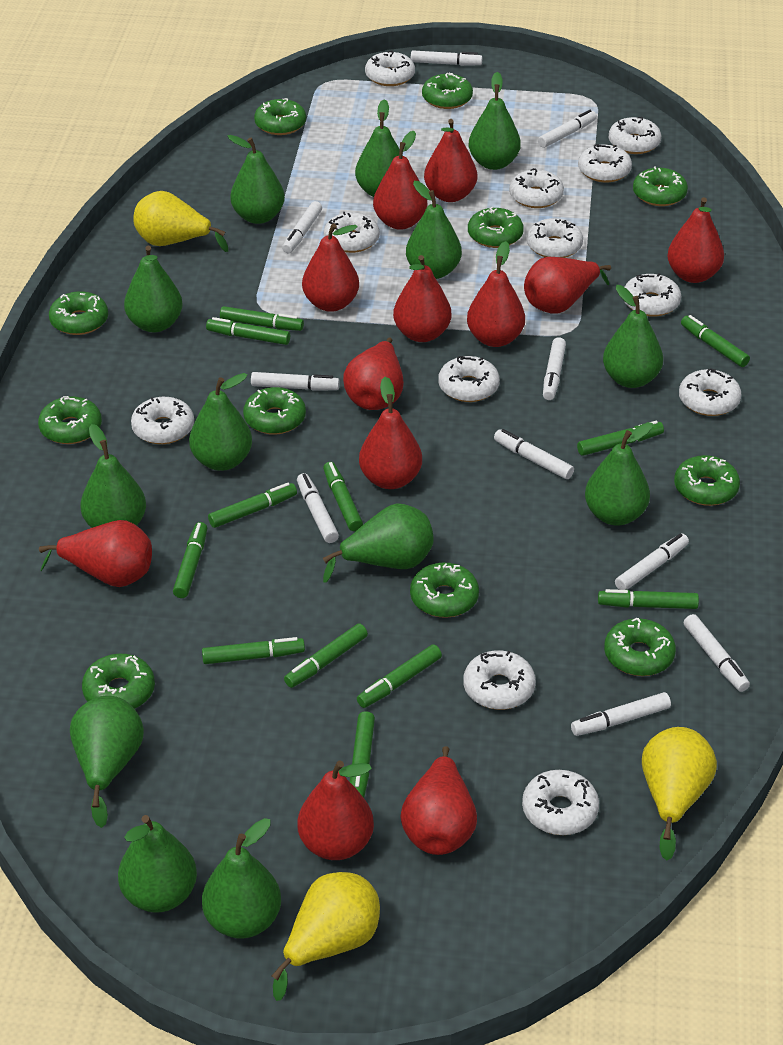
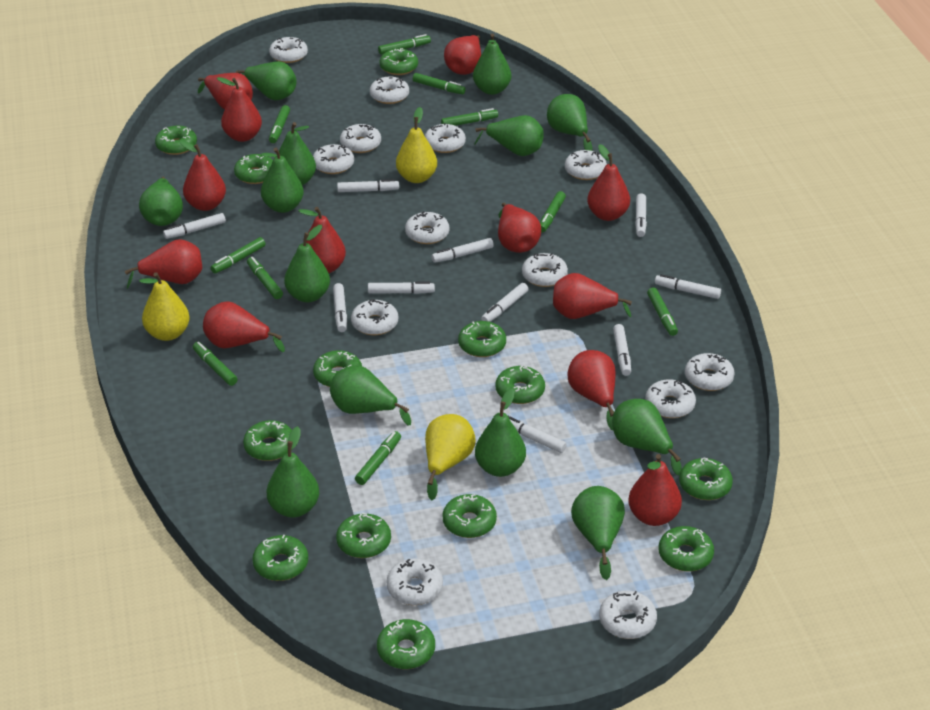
green donut: [38,396,102,444] [49,291,108,335] [82,654,155,709] [243,387,306,435] [254,98,306,135] [410,563,479,618] [422,73,473,109] [468,207,524,248] [604,618,676,676] [633,166,688,206] [674,455,740,506] = 11 -> [155,126,197,155] [234,154,273,184] [243,420,292,461] [252,535,308,581] [313,350,362,387] [336,513,391,558] [377,619,435,669] [380,48,418,75] [443,494,497,538] [458,321,506,357] [495,365,545,404] [658,526,714,571] [679,457,733,500] = 13
green marker: [173,522,207,598] [202,637,305,664] [206,317,290,345] [208,483,297,528] [220,306,304,331] [284,624,368,688] [323,462,363,531] [350,711,375,798] [357,645,442,708] [577,421,664,456] [598,589,699,609] [681,315,750,367] = 12 -> [193,342,238,386] [211,237,266,274] [247,257,283,299] [269,105,290,143] [355,431,401,485] [378,34,431,55] [413,73,466,94] [441,108,498,126] [540,191,566,233] [647,287,678,336] = 10
white donut: [131,397,194,444] [324,212,380,253] [365,51,415,86] [438,356,500,402] [463,650,536,710] [509,168,564,208] [522,770,599,835] [527,218,583,258] [578,144,632,182] [608,117,661,154] [624,273,681,317] [679,368,741,416] = 12 -> [269,37,308,63] [313,144,354,174] [340,124,381,153] [351,299,398,335] [370,77,409,104] [387,558,443,605] [405,211,449,244] [425,123,466,153] [522,253,568,287] [565,150,607,180] [599,591,657,639] [645,379,696,418] [685,353,735,391] = 13

